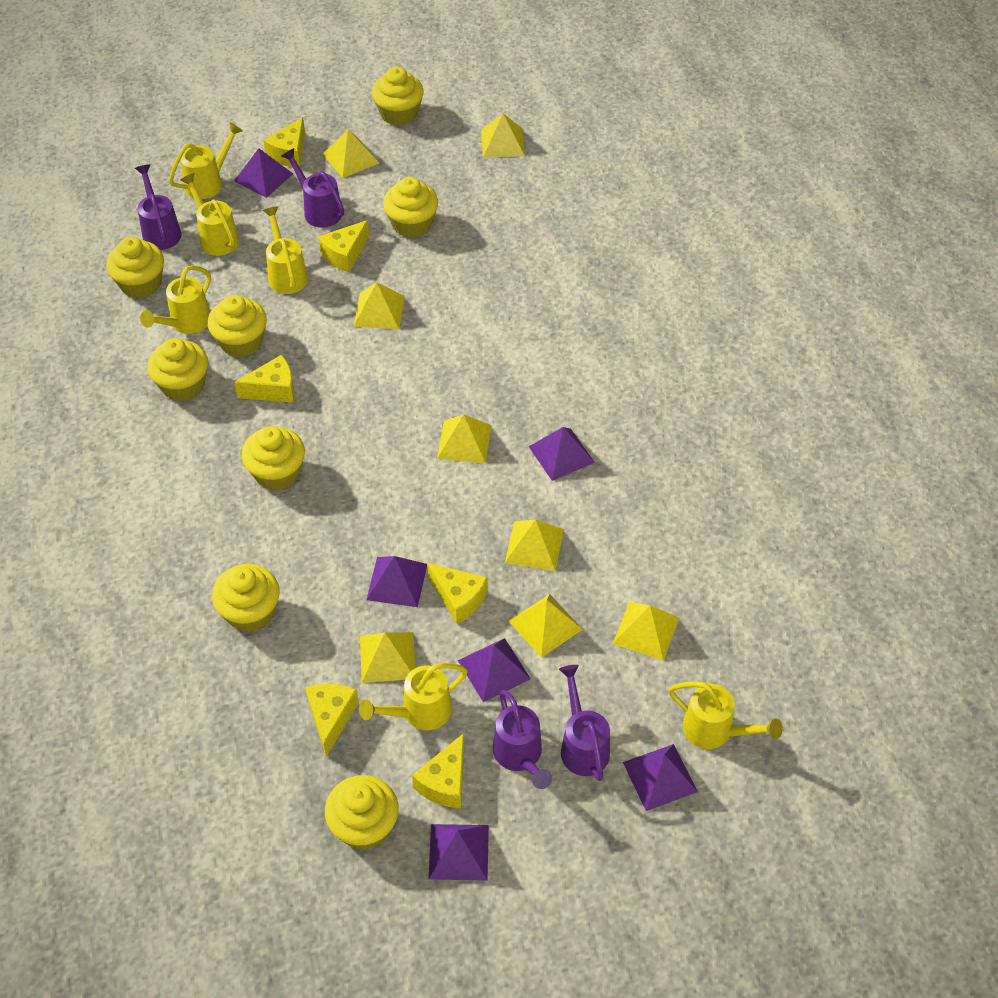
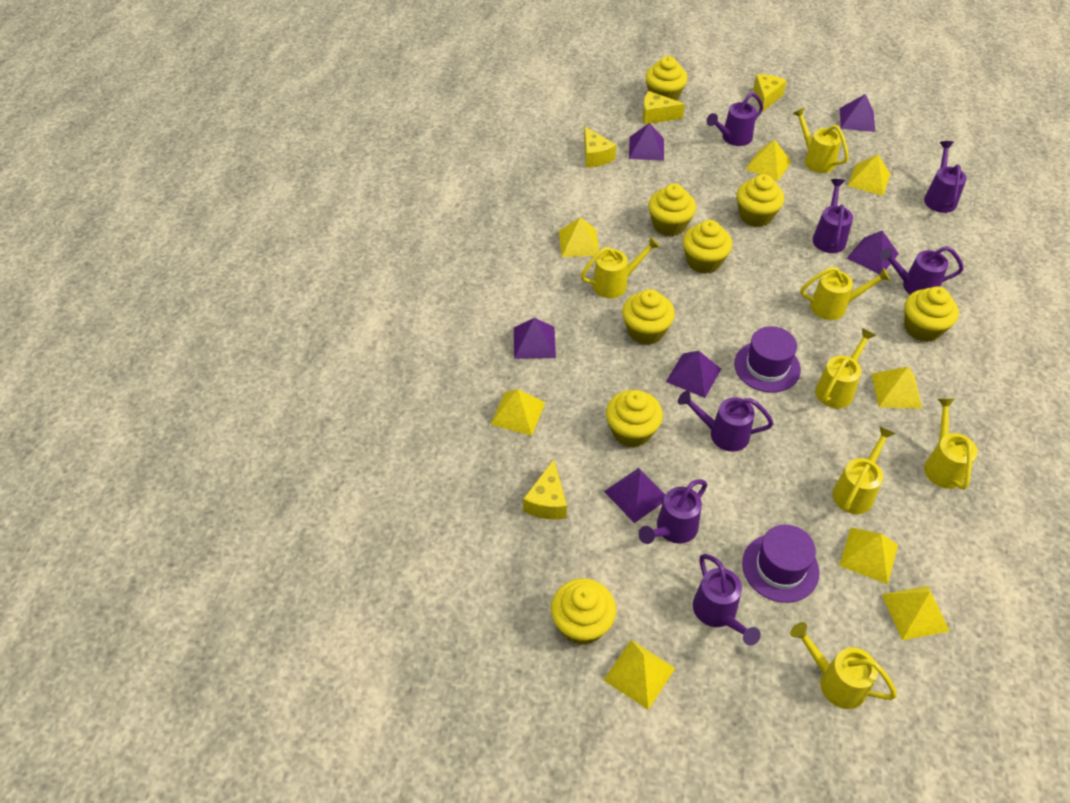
purple hat: none = 0 -> [734,326,801,393] [742,525,820,603] = 2
purple watering can: [135,164,181,250] [282,148,344,228] [493,690,553,789] [559,665,610,781] = 4 -> [638,479,707,544] [678,391,774,452] [693,554,761,646] [706,92,764,146] [813,179,853,253] [880,246,964,294] [924,141,967,213] = 7
yellow cheese: [234,355,295,403] [263,117,305,167] [305,684,359,757] [318,220,369,272] [412,733,464,808] [427,563,488,624] = 6 -> [523,460,567,519] [584,127,616,168] [642,91,685,124] [753,74,787,112] = 4
yellow watering can: [140,265,211,334] [169,123,243,199] [180,173,239,256] [263,206,308,294] [359,663,468,730] [669,681,783,749] = 6 -> [581,237,660,298] [790,622,897,709] [792,107,849,173] [801,267,891,320] [815,328,876,408] [832,427,895,514] [924,398,978,490] = 7

